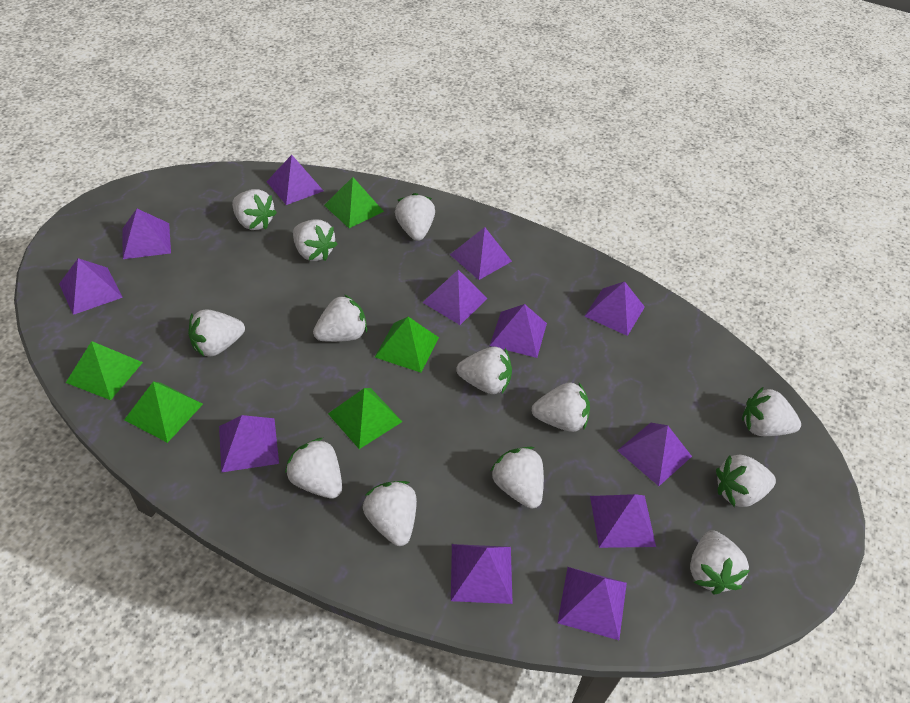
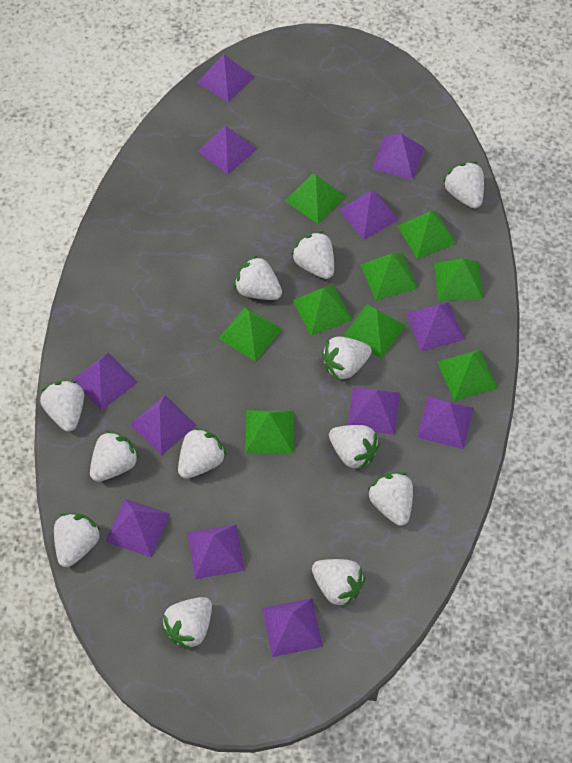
green pyramid: [66,341,143,400] [124,381,203,443] [324,177,384,228] [328,388,402,449] [375,317,439,372] = 5 -> [218,306,282,362] [245,410,294,454] [285,174,345,224] [292,285,353,336] [343,304,406,359] [360,253,418,300] [397,211,456,259] [434,258,483,301] [437,349,498,401] = 9
white strawberry: [188,309,245,356] [232,189,277,230] [285,438,342,499] [293,220,337,261] [313,294,367,342] [363,481,417,546] [395,193,435,241] [456,347,512,394] [491,447,544,509] [532,382,590,432] [690,530,750,595] [716,455,776,507] [742,387,801,436] = 13 -> [40,380,84,432] [54,513,101,567] [90,430,139,482] [161,597,212,650] [178,427,227,479] [234,255,282,300] [292,231,334,279] [312,559,365,608] [322,336,372,381] [329,425,379,471] [368,473,413,526] [443,162,484,209] = 12

